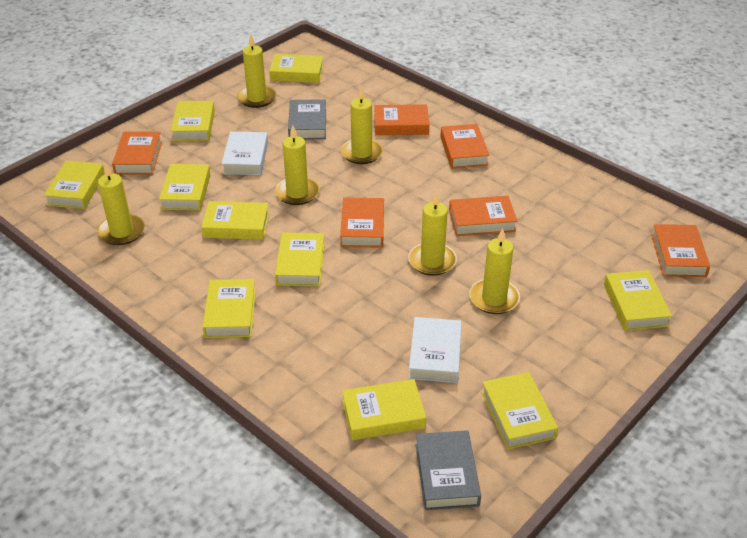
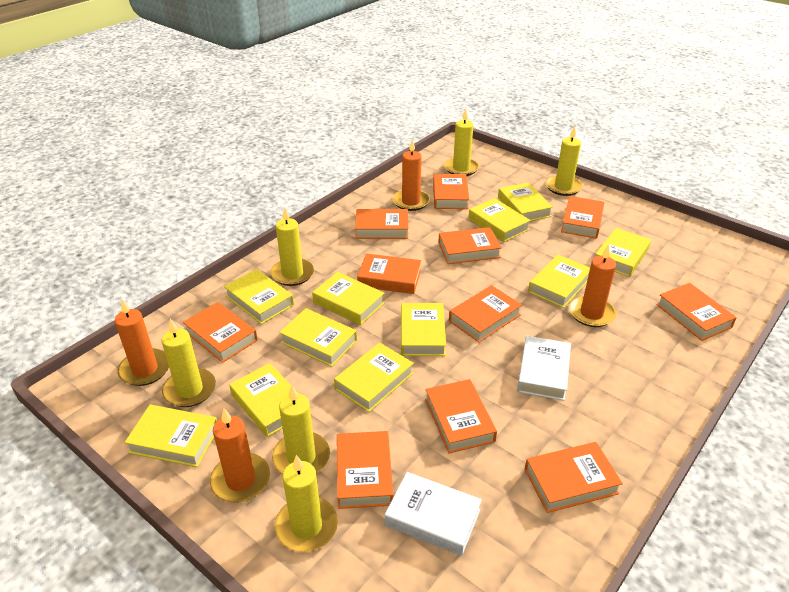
grey book: [288,99,326,140] [415,430,481,510] = 2 -> none = 0
orange book: [112,132,162,174] [340,198,384,248] [374,104,430,135] [440,124,490,169] [449,196,517,236] [651,224,710,277] = 6 -> [183,302,258,363] [337,431,393,509] [355,209,408,239] [357,254,421,294] [425,379,497,453] [433,174,469,209] [438,227,502,264] [449,285,522,342] [525,442,623,513] [561,196,604,239] [657,283,737,341] = 11
orange candle: none = 0 -> [115,299,169,386] [210,409,270,502] [392,140,430,211] [569,244,616,327] = 4
yellow book: [44,161,105,209] [159,164,211,211] [171,101,215,141] [201,201,269,240] [203,279,256,338] [269,54,324,83] [275,232,325,286] [342,379,426,440] [481,372,558,449] [604,270,672,331] = 10 -> [124,405,217,467] [224,269,294,324] [229,363,298,437] [279,308,357,367] [312,272,385,325] [334,343,414,412] [401,303,446,356] [468,198,531,242] [498,182,553,221] [528,255,590,308] [596,228,651,277] = 11

